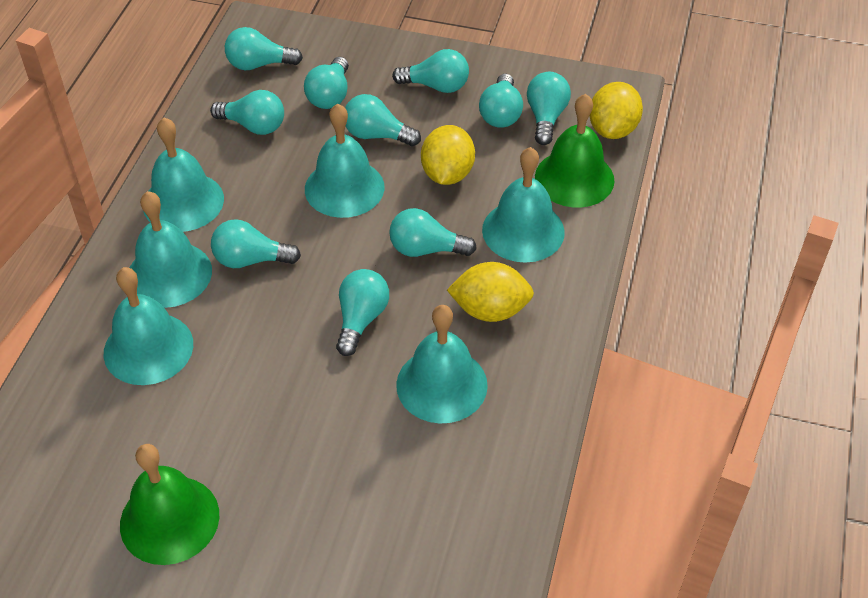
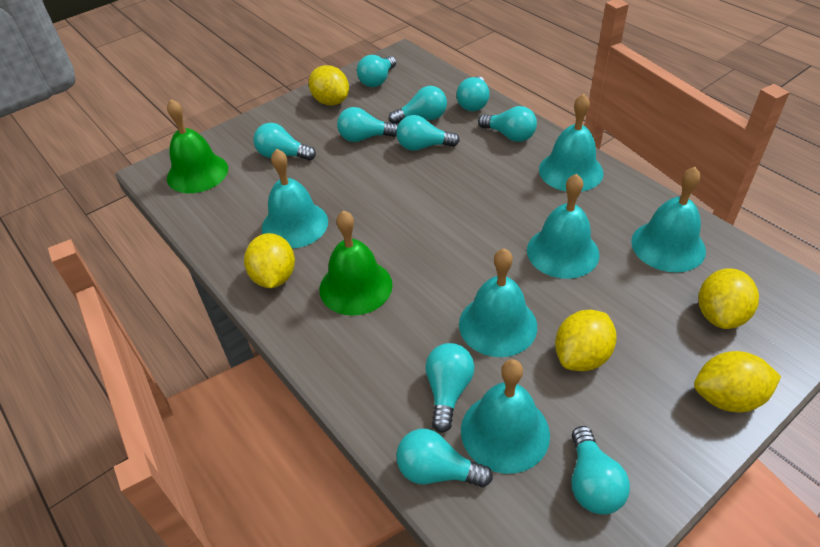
yellow lemon: [421,125,475,185] [447,262,534,322] [589,82,643,139] = 3 -> [244,233,295,288] [309,65,349,105] [555,310,617,371] [694,351,781,412] [698,268,759,329] = 5

